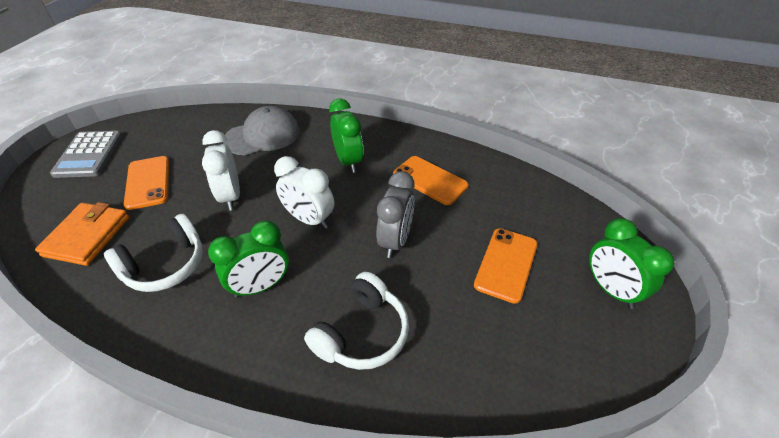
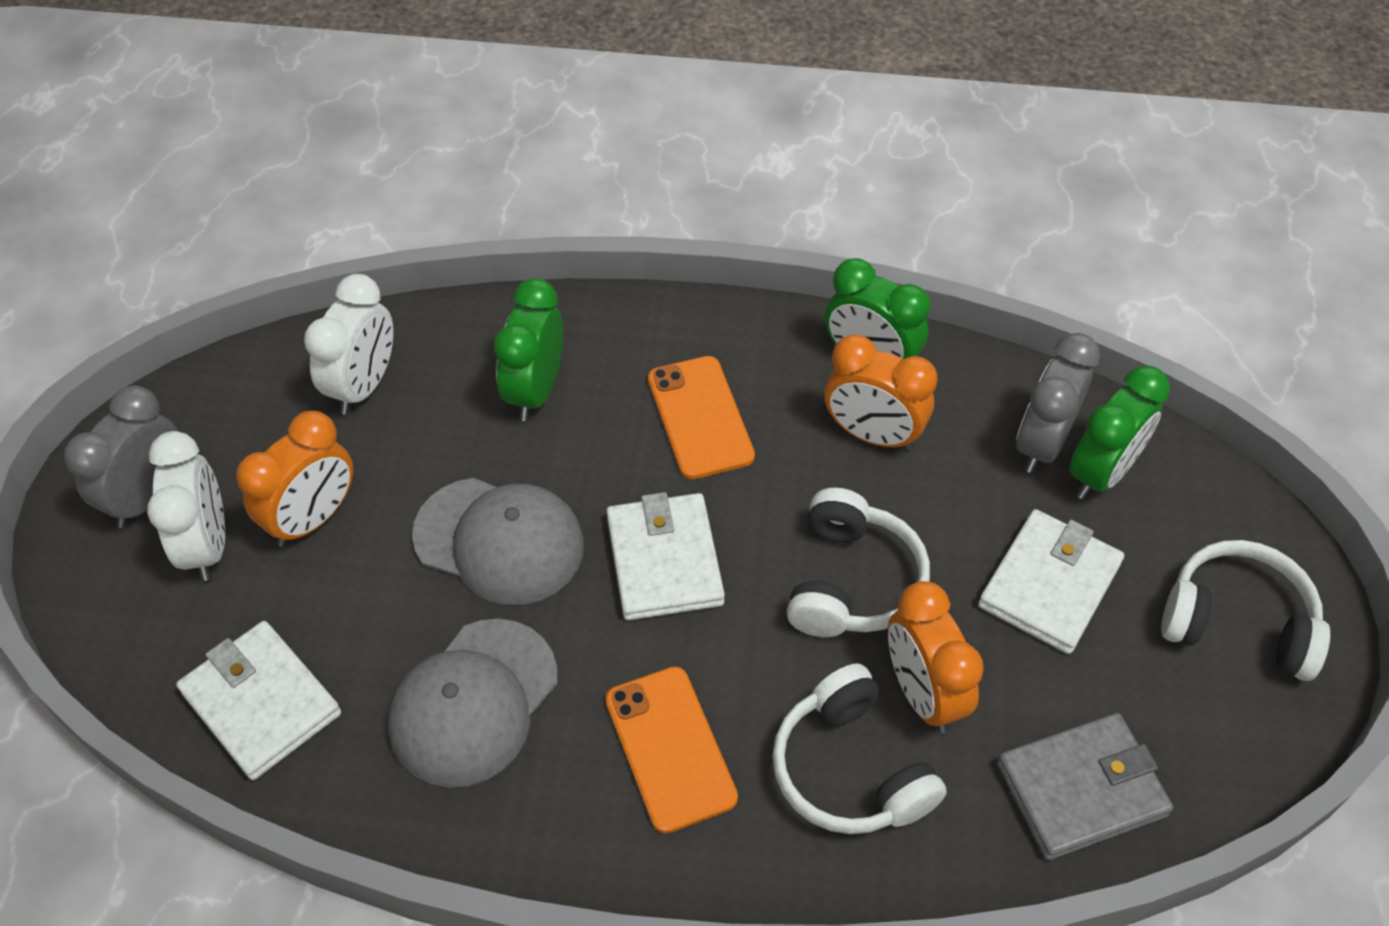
grey calculator: [50,131,122,178] = 1 -> none = 0
grey cap: [223,106,300,155] = 1 -> [388,619,557,788] [412,478,584,605] = 2
grey clock: [376,171,415,258] = 1 -> [64,385,179,528] [1016,333,1100,473] = 2
grey wallet: none = 0 -> [997,713,1173,860] = 1
orange clock: none = 0 -> [236,411,353,547] [825,334,938,451] [888,581,984,733] = 3
orange phone: [124,156,169,210] [393,156,469,205] [474,228,538,304] = 3 -> [606,667,738,834] [648,356,755,479] = 2
orange wallet: [35,202,129,266] = 1 -> none = 0
white headphones: [104,214,203,292] [304,272,409,370] = 2 -> [772,663,947,834] [787,488,930,637] [1161,540,1330,681] = 3
white wallet: none = 0 -> [176,621,341,780] [606,492,725,620] [978,509,1124,654] = 3

